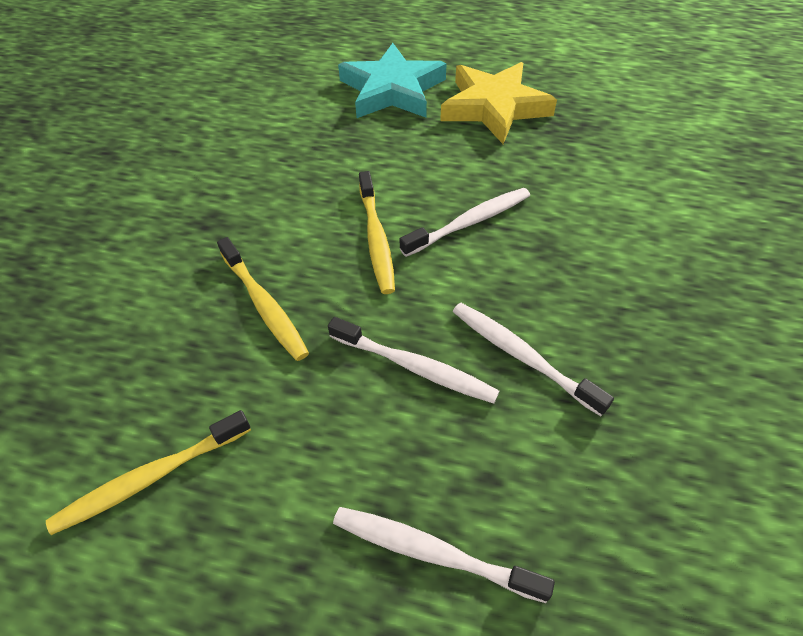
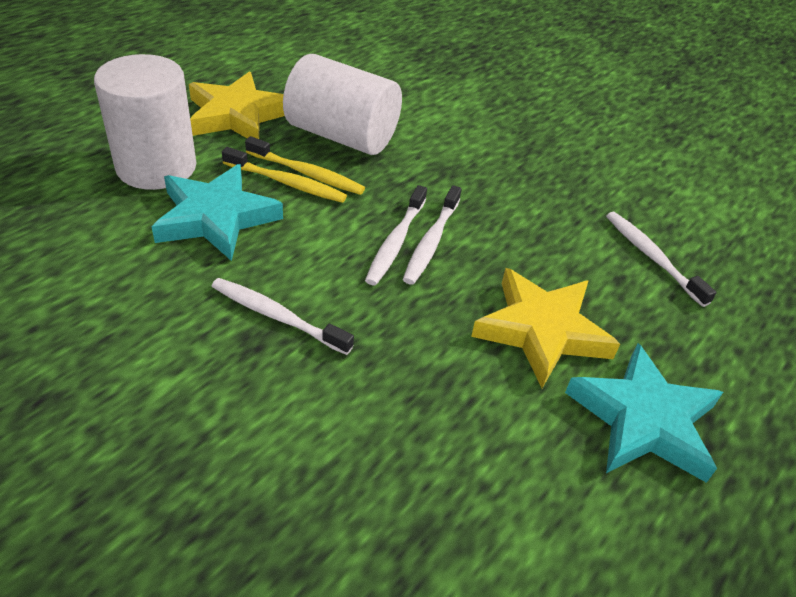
turquoise star: [338,43,447,118] = 1 -> [151,164,283,261] [565,343,723,483] = 2
white cylinder: none = 0 -> [94,54,196,190] [283,54,402,155] = 2
yellow star: [440,62,557,144] = 1 -> [189,72,285,139] [471,268,620,388] = 2
yellow toothbrush: [46,410,251,535] [217,237,309,361] [359,171,395,294] = 3 -> [222,147,347,203] [245,136,365,195] = 2

